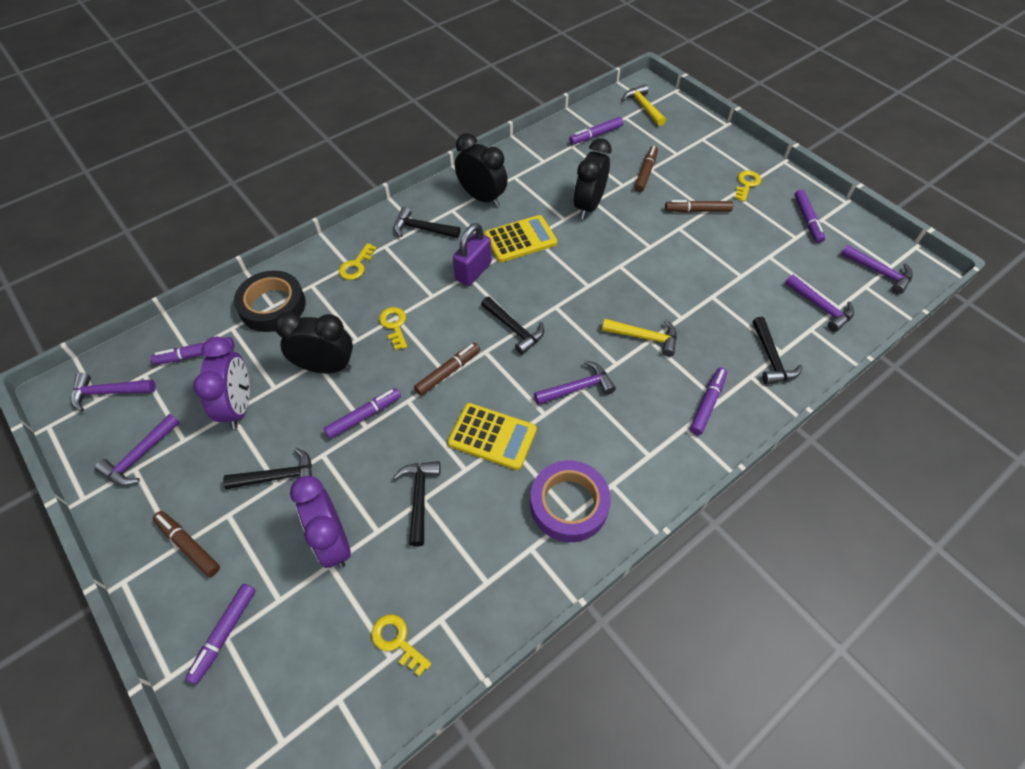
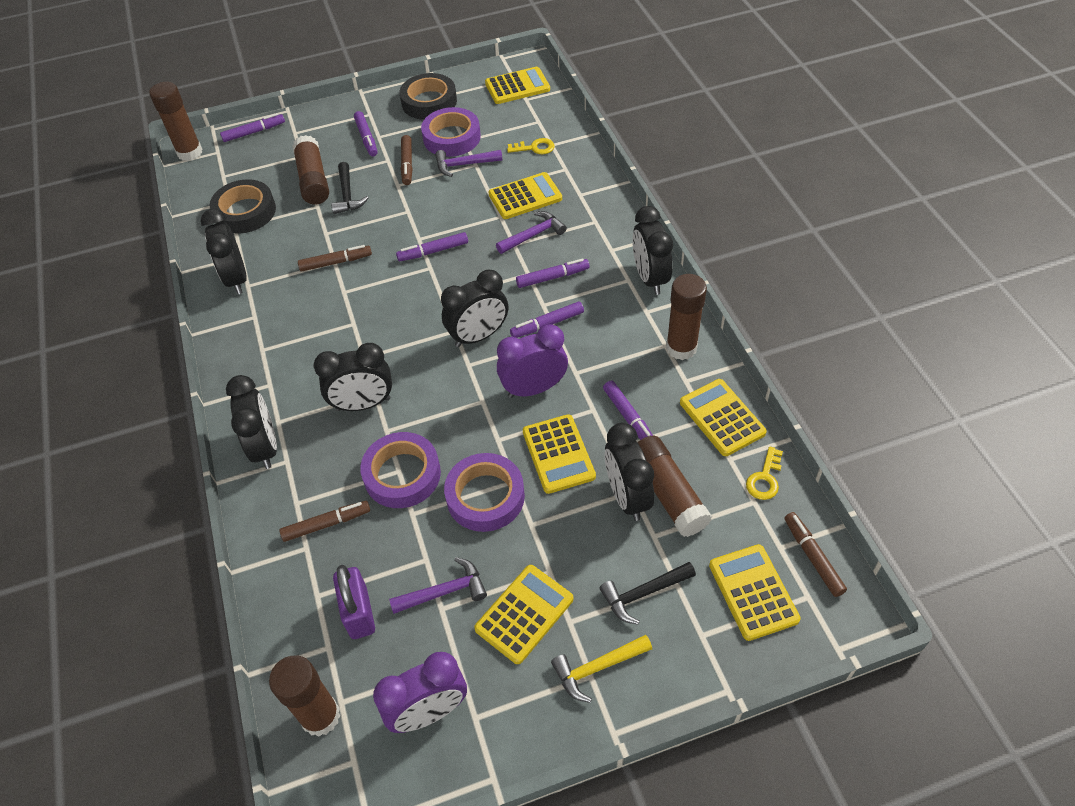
black clock: [274,312,353,373] [455,133,508,207] [574,138,612,219] = 3 -> [201,209,247,294] [226,375,277,469] [313,343,392,411] [441,270,508,347] [605,423,654,521] [632,206,673,295] = 6
black hammer: [223,448,312,489] [393,461,441,546] [394,207,460,238] [481,297,544,355] [753,317,803,384] = 5 -> [331,162,368,214] [599,562,696,625] = 2
black tape: [234,270,306,332] = 1 -> [210,179,276,234] [399,73,457,120] = 2
brown glue stick: none = 0 -> [149,82,202,161] [269,655,340,737] [292,135,329,205] [637,436,712,537] [666,274,707,360] = 5
purple hammer: [71,373,156,412] [95,414,180,486] [534,361,616,405] [785,275,854,332] [841,245,913,294] = 5 -> [389,557,487,614] [435,150,503,177] [496,211,567,254] = 3
purple tape: [530,460,611,542] = 1 -> [360,432,441,508] [421,107,481,157] [444,453,525,532] = 3
yellow calculator: [448,403,537,470] [484,215,557,262] = 2 -> [474,565,573,664] [485,67,550,104] [489,172,562,219] [523,414,596,494] [680,379,767,456] [709,544,801,641] = 6
yellow hammer: [602,319,677,357] [622,84,666,126] = 2 -> [551,635,652,703] = 1
yellow key: [339,243,377,280] [371,614,431,676] [379,307,407,350] [735,170,761,202] = 4 -> [507,138,555,154] [746,446,783,500] = 2

